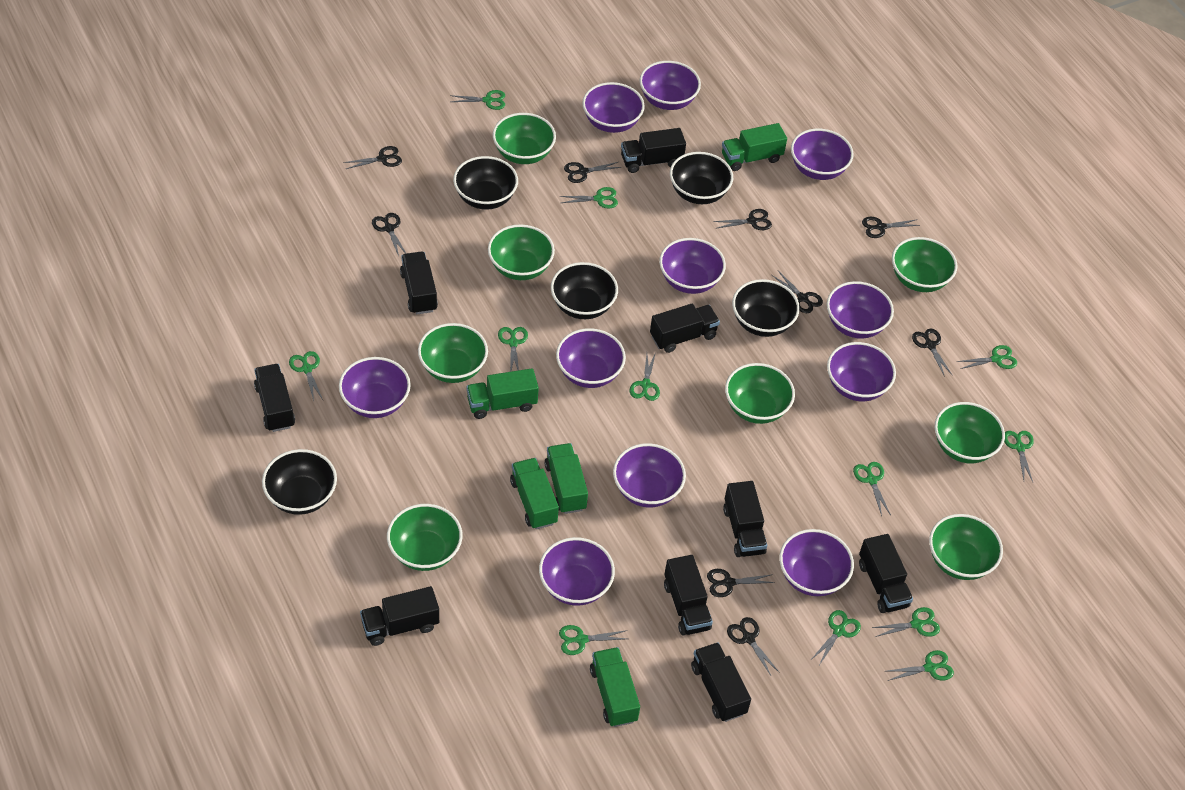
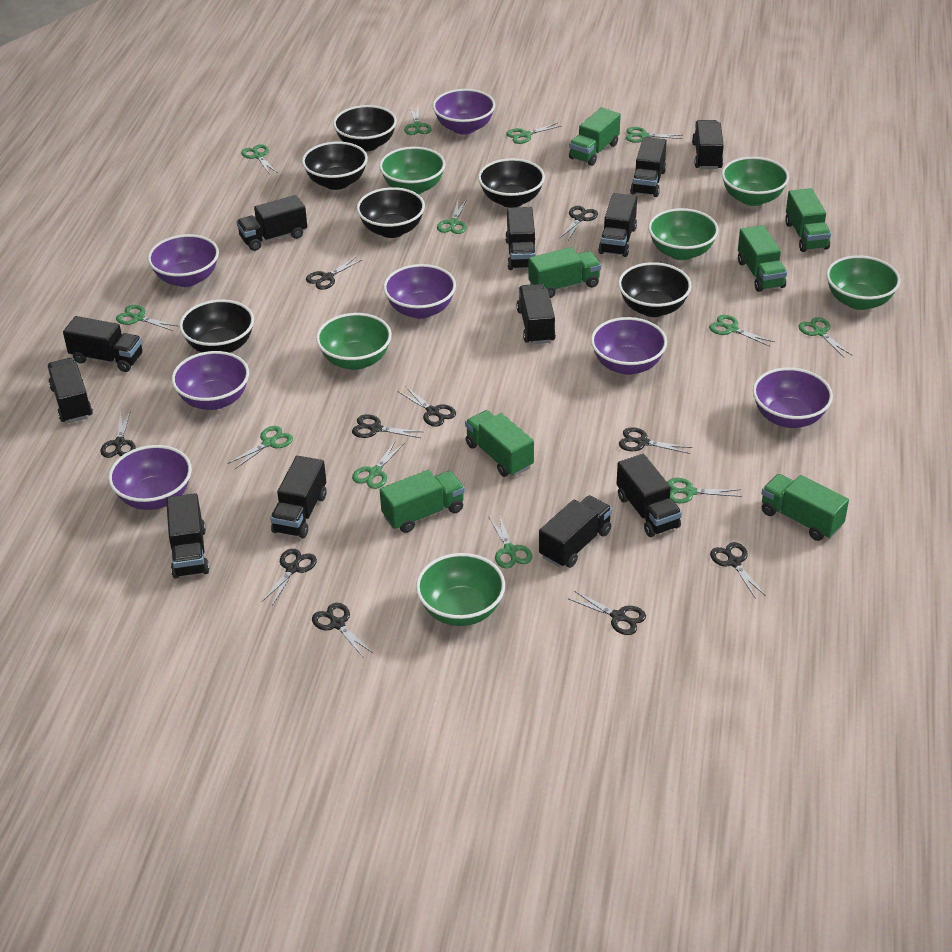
black bowl: [262,449,337,515] [453,156,518,210] [551,262,618,319] [670,152,733,204] [732,279,800,337] = 5 -> [179,299,254,353] [302,142,368,190] [333,105,397,152] [357,187,425,238] [478,158,545,208] [618,262,692,317] = 6
black scissors: [343,146,402,169] [372,213,406,256] [564,162,622,183] [707,569,775,597] [713,209,772,230] [727,617,780,677] [772,271,823,313] [862,217,920,238] [912,329,953,377] = 9 -> [101,410,136,458] [262,549,317,606] [306,257,363,290] [312,603,374,658] [352,414,423,438] [398,386,456,427] [560,206,598,240] [569,591,646,635] [619,427,692,454] [710,542,766,599] = 10
black truck: [254,364,295,432] [360,586,439,646] [400,251,438,314] [621,128,686,173] [650,304,720,353] [664,555,713,636] [691,642,751,722] [723,481,767,557] [859,534,913,613] = 9 -> [47,358,93,423] [63,316,142,372] [166,493,209,579] [236,195,307,251] [270,456,326,538] [505,207,536,270] [517,284,556,344] [539,496,612,568] [598,193,637,257] [617,454,682,537] [630,137,667,197] [692,120,724,169] = 12
green bowl: [387,504,463,571] [418,323,488,383] [488,224,555,280] [493,113,556,164] [725,363,795,424] [892,237,957,292] [929,514,1003,580] [935,402,1005,463] = 8 -> [316,313,392,370] [379,147,445,194] [416,553,505,626] [648,208,719,260] [722,157,789,206] [826,255,901,310] = 6
green truck: [467,368,539,419] [510,458,559,529] [544,443,588,514] [590,647,640,727] [722,123,787,171] = 5 -> [380,470,465,533] [465,410,534,477] [529,247,601,298] [569,108,621,166] [738,225,787,292] [762,474,849,541] [785,188,831,252] = 7
purple bowl: [339,357,411,418] [539,537,615,606] [556,328,626,388] [582,82,645,133] [613,443,686,508] [640,61,701,110] [659,238,726,294] [779,529,854,596] [791,129,854,180] [827,281,894,339] [827,342,896,401] = 11 -> [108,445,192,510] [148,234,219,287] [172,351,249,410] [383,264,456,319] [433,89,495,135] [591,317,667,375] [753,367,833,428] = 7

